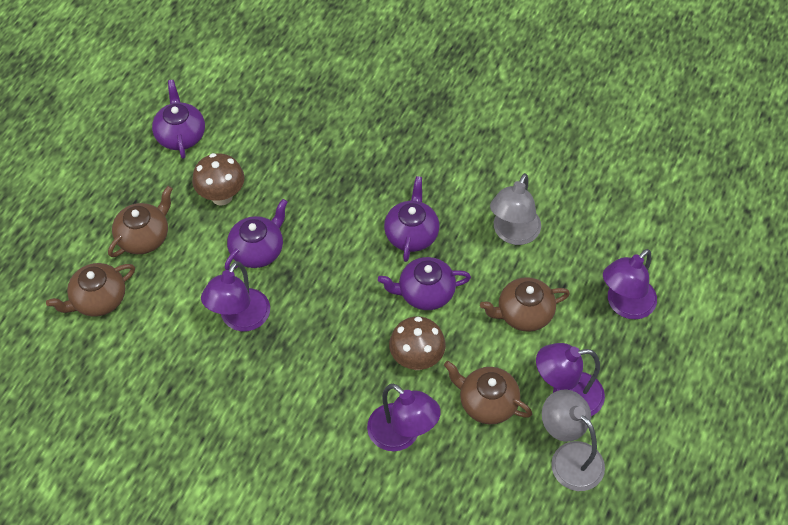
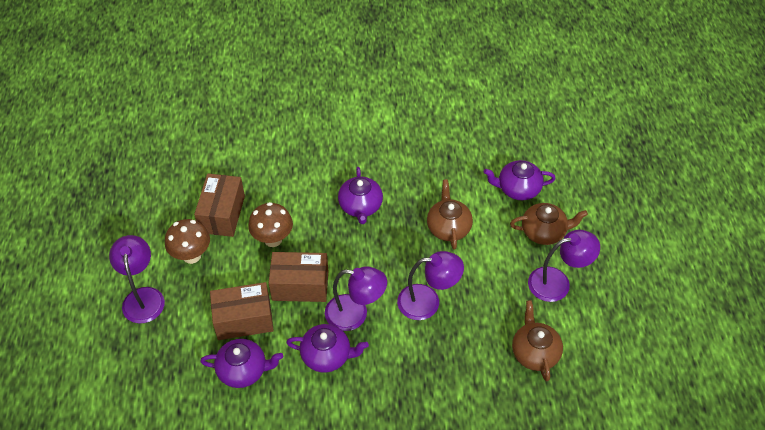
brown box: none = 0 -> [194,174,245,237] [210,282,274,340] [269,252,328,302] = 3
brown teapot: [46,263,135,317] [108,186,173,257] [444,361,532,424] [480,277,570,332] = 4 -> [427,179,473,250] [510,203,588,245] [512,300,563,381] = 3
grey lamp: [490,173,541,245] [542,389,605,491] = 2 -> none = 0

